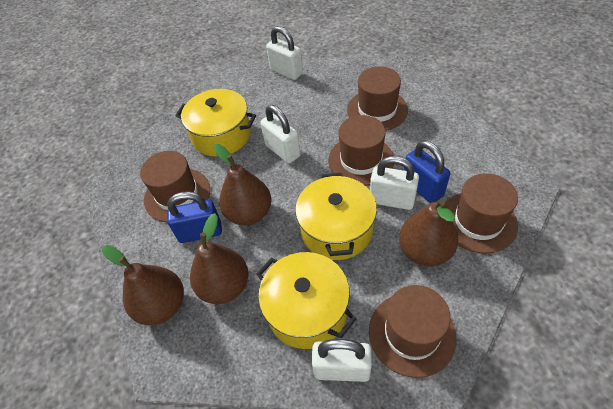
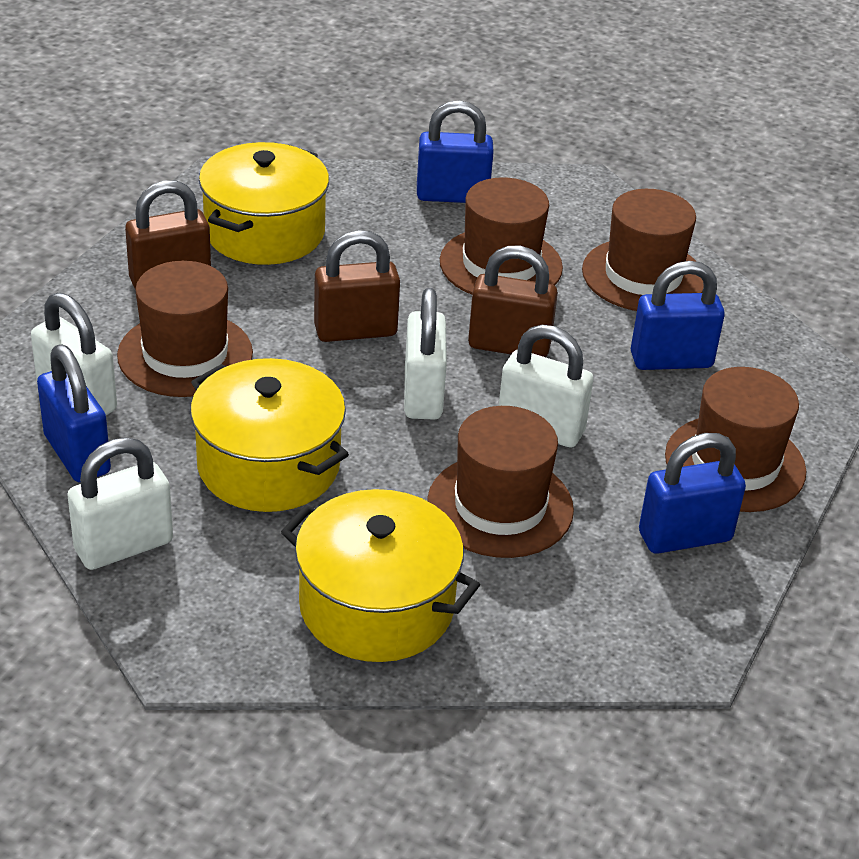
blue padlock: [167,191,222,243] [404,140,450,203] = 2 -> [37,344,111,482] [417,100,494,203] [631,261,725,370] [639,433,746,554] = 4
brown padlock: none = 0 -> [125,180,211,289] [314,230,400,342] [468,246,558,357] = 3
brown pear: [102,245,184,325] [190,213,249,304] [214,144,271,226] [399,199,458,267] = 4 -> none = 0

